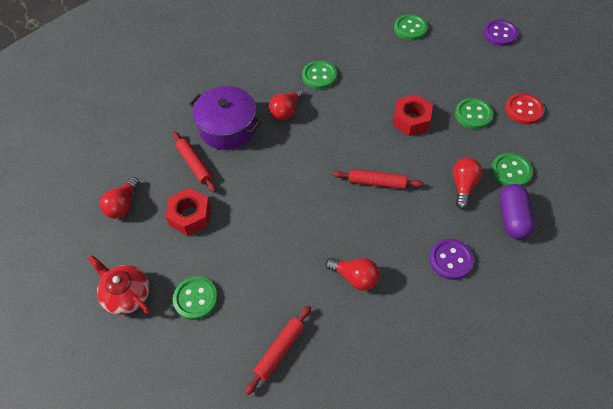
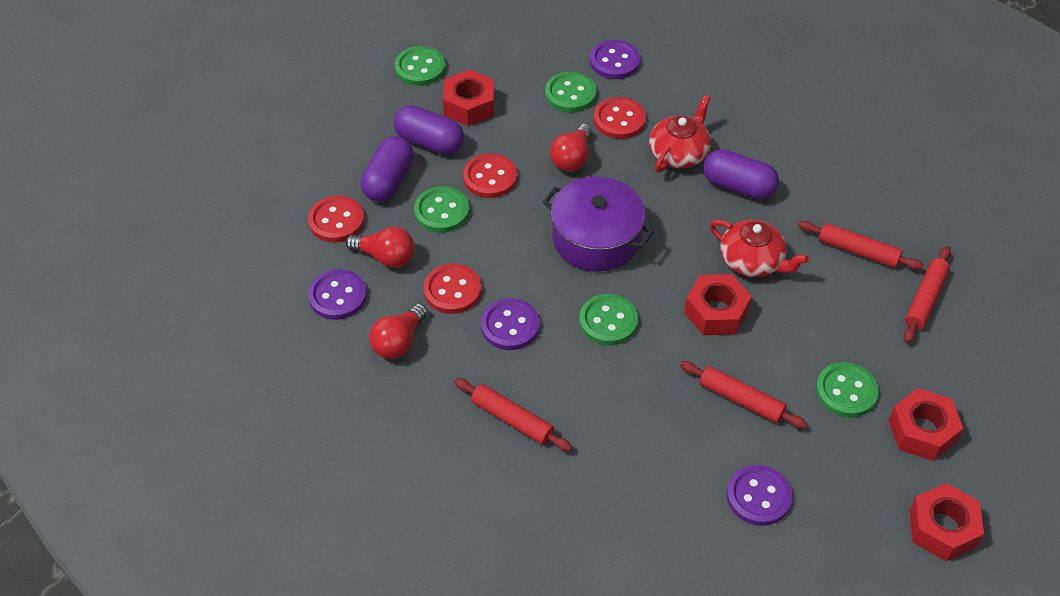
purple button: [429,239,474,280] [483,20,518,46] = 2 -> [308,269,367,320] [481,298,540,350] [590,40,640,79] [727,465,792,526] = 4
purple capsule: [500,184,535,239] = 1 -> [361,136,414,201] [394,105,464,155] [703,149,779,199] = 3
red button: [505,93,544,124] = 1 -> [308,196,364,242] [424,264,481,314] [463,153,517,198] [594,97,646,139] = 4
red light bulb: [100,177,140,219] [269,88,303,121] [325,258,380,290] [453,158,483,209] = 4 -> [346,227,415,268] [369,303,428,359] [550,124,592,172] = 3
red nut: [166,188,211,236] [393,94,433,136] = 2 -> [443,69,495,126] [684,274,752,335] [888,388,963,461] [910,483,984,561] = 4
red rolling pin: [172,131,216,193] [245,305,311,395] [332,169,424,189] = 3 -> [454,378,572,452] [680,361,807,429] [798,221,924,270] [904,246,951,343] = 4
red teapot: [88,255,150,315] = 1 -> [649,95,711,172] [709,220,809,277] = 2

